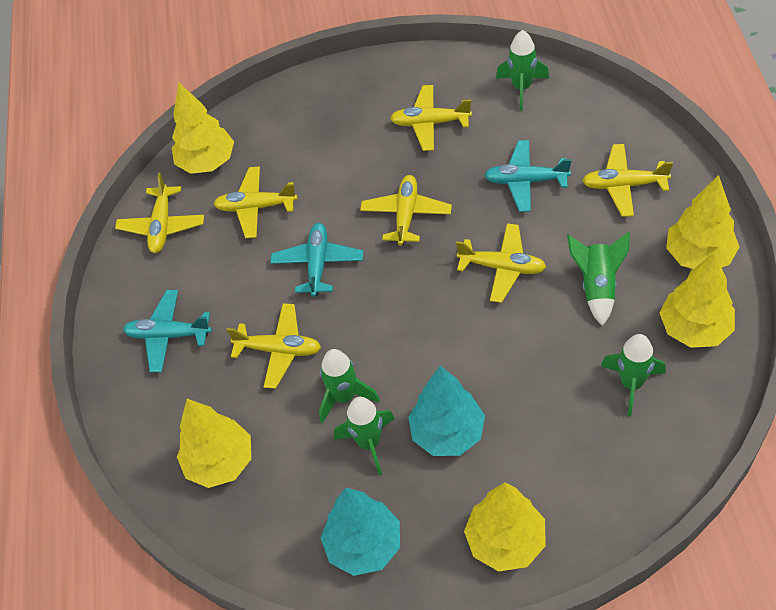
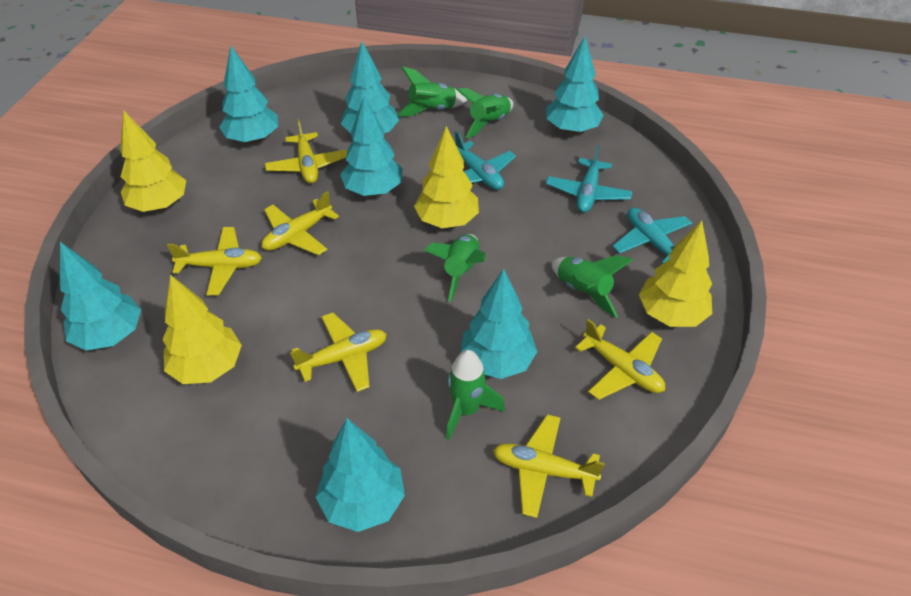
turquoise tree: [321,488,400,576] [408,366,485,456] = 2 -> [59,242,141,351] [219,46,278,144] [316,418,405,532] [340,96,403,196] [341,42,399,133] [460,269,537,379] [547,37,604,134] = 7
yellow plane: [115,173,204,253] [214,166,297,238] [227,303,321,389] [360,175,452,246] [390,85,472,151] [456,223,546,303] [582,144,673,217] = 7 -> [167,227,262,295] [262,191,339,255] [265,119,347,183] [290,313,387,392] [493,414,605,518] [575,319,665,400] = 6
yellow tree: [172,83,234,174] [177,399,251,488] [464,483,546,572] [660,252,735,348] [666,175,739,269] = 5 -> [120,110,186,212] [163,275,242,384] [414,126,479,228] [639,220,712,327] = 4

